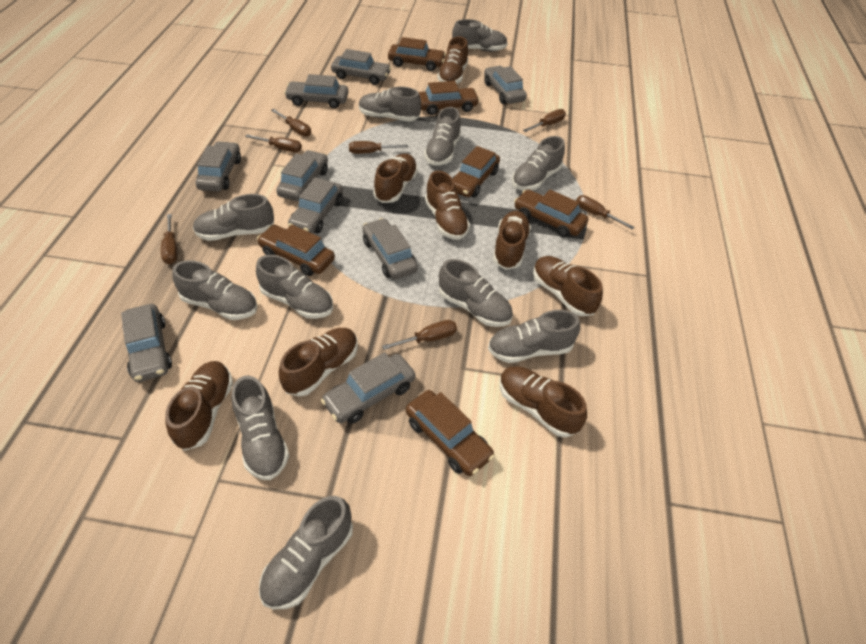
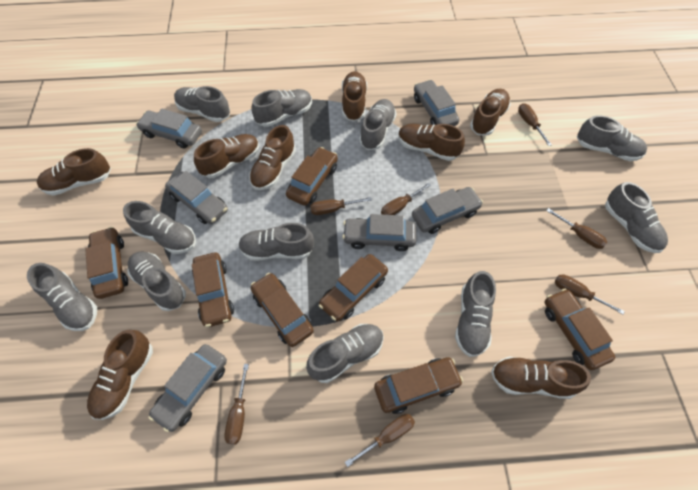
brown car: [257,225,335,276] [388,37,446,71] [406,390,495,476] [419,81,480,115] [452,146,500,197] [514,190,588,238] = 6 -> [85,227,128,299] [192,252,234,327] [251,273,314,347] [286,147,338,206] [318,254,388,322] [374,357,463,414] [545,289,615,370] = 7
grey car: [121,304,172,382] [196,141,241,192] [276,150,328,201] [284,74,348,108] [288,177,343,234] [321,352,415,424] [331,49,391,85] [362,218,418,279] [484,66,527,104] = 9 -> [136,109,202,149] [148,344,227,432] [165,171,228,224] [342,214,416,251] [412,187,483,234] [414,80,459,126] = 6

